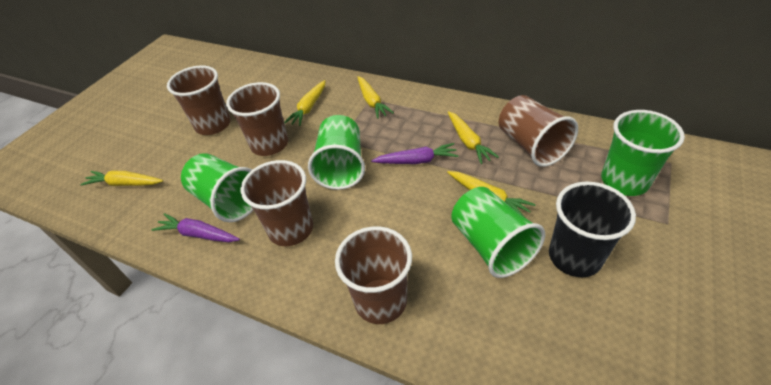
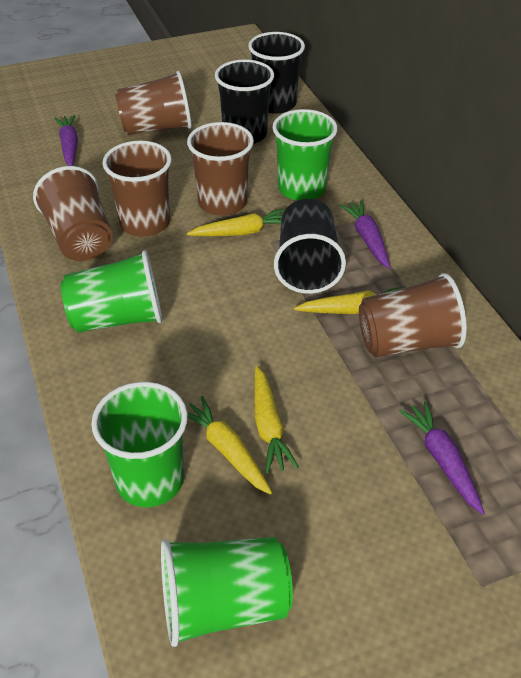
black cup: [549,182,636,277] = 1 -> [215,59,274,144] [248,32,305,114] [274,199,346,294] = 3
purple carrot: [152,213,240,242] [371,143,459,164] = 2 -> [54,115,78,166] [339,200,390,269] [399,401,485,514] = 3
yellow carrot: [81,171,163,186] [284,80,326,126] [358,76,394,119] [447,171,536,217] [448,111,499,164] = 5 -> [187,209,285,236] [188,396,272,495] [254,366,299,473] [294,286,405,314] = 4

